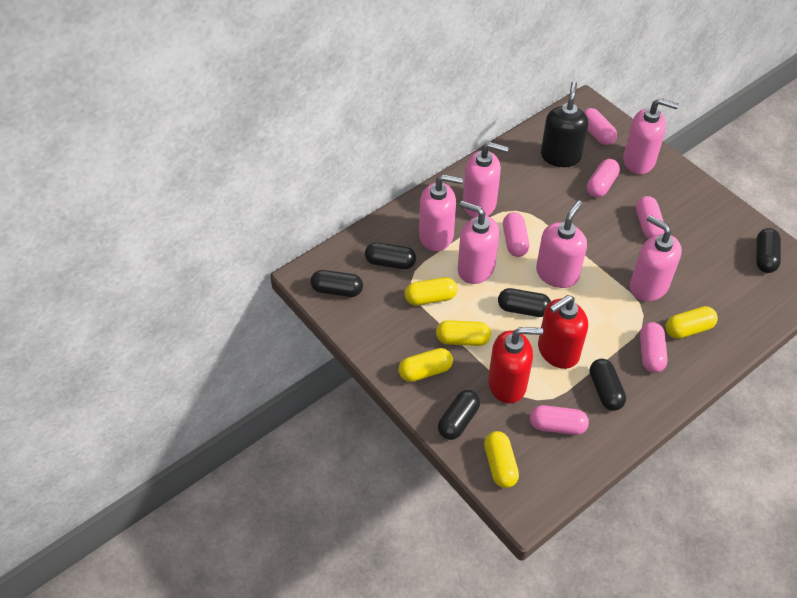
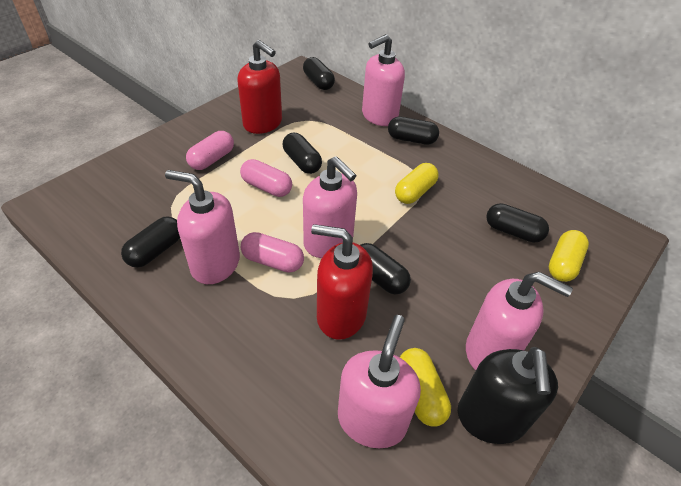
pink capsule: [503,212,529,257] [530,405,589,435] [583,108,617,145] [587,159,620,198] [636,196,665,239] [640,322,668,373] = 6 -> [186,131,234,170] [240,159,292,197] [241,232,304,272] = 3
pink soap dispenser: [419,174,463,251] [458,201,499,284] [463,142,509,217] [536,200,587,288] [623,98,679,174] [630,215,682,301] = 6 -> [165,170,240,284] [303,156,357,258] [338,315,421,448] [362,34,405,126] [466,272,573,370] = 5
yellow capsule: [398,348,453,382] [405,277,457,305] [436,320,491,346] [484,431,519,488] [666,306,718,339] = 5 -> [395,163,439,204] [400,348,451,426] [549,230,589,282] = 3

